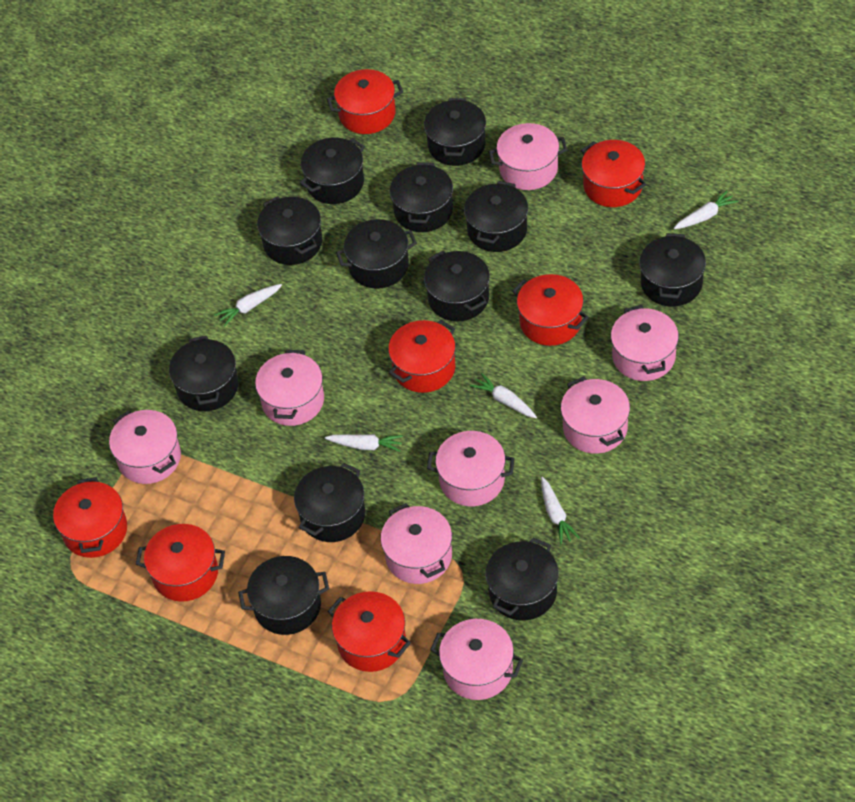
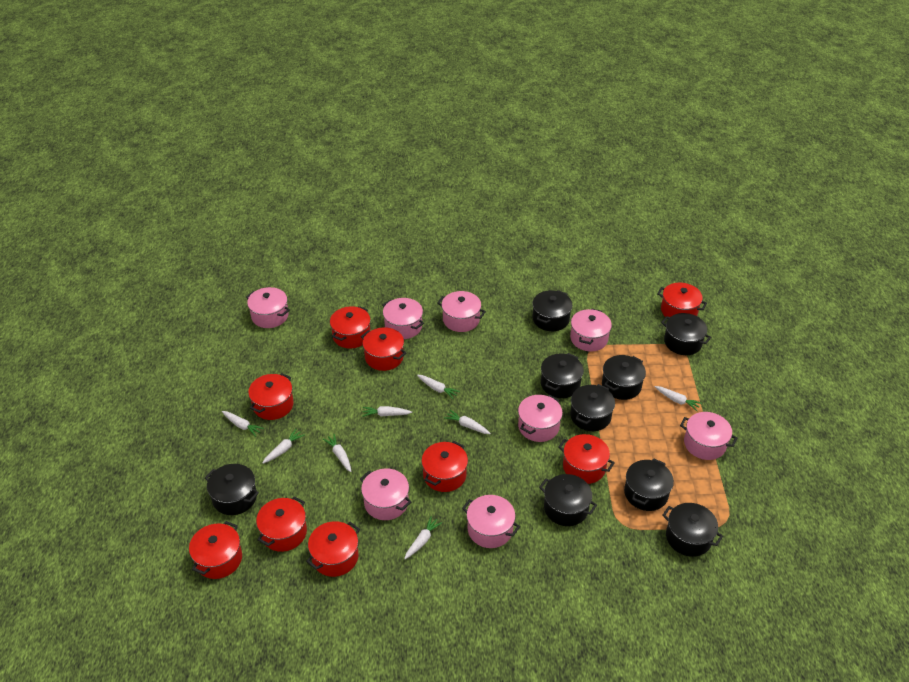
black pot: [169,336,238,411] [238,556,329,635] [257,196,322,265] [294,463,366,542] [300,138,365,204] [336,219,417,289] [390,162,453,232] [424,98,486,166] [424,251,490,321] [464,181,528,252] [486,538,559,621] [640,233,706,307] = 12 -> [205,464,259,515] [532,290,572,331] [539,474,597,526] [541,353,584,398] [570,384,615,431] [602,355,646,400] [624,458,674,511] [661,313,711,355] [662,503,723,557] = 9
red pot: [53,477,127,558] [136,524,225,602] [327,69,403,134] [328,591,411,672] [388,320,456,393] [512,274,589,346] [581,140,646,207] = 7 -> [189,521,242,579] [248,373,294,420] [256,496,307,552] [306,521,360,577] [330,306,371,348] [361,327,406,371] [421,441,468,492] [558,434,615,484] [657,283,707,317] = 9
white carrot: [214,284,282,327] [325,434,403,452] [470,373,537,418] [541,477,580,545] [674,190,738,229] = 5 -> [222,411,264,437] [263,429,305,464] [323,434,352,472] [362,406,412,417] [404,516,443,559] [417,375,460,399] [444,410,491,434] [655,386,702,411] = 8

